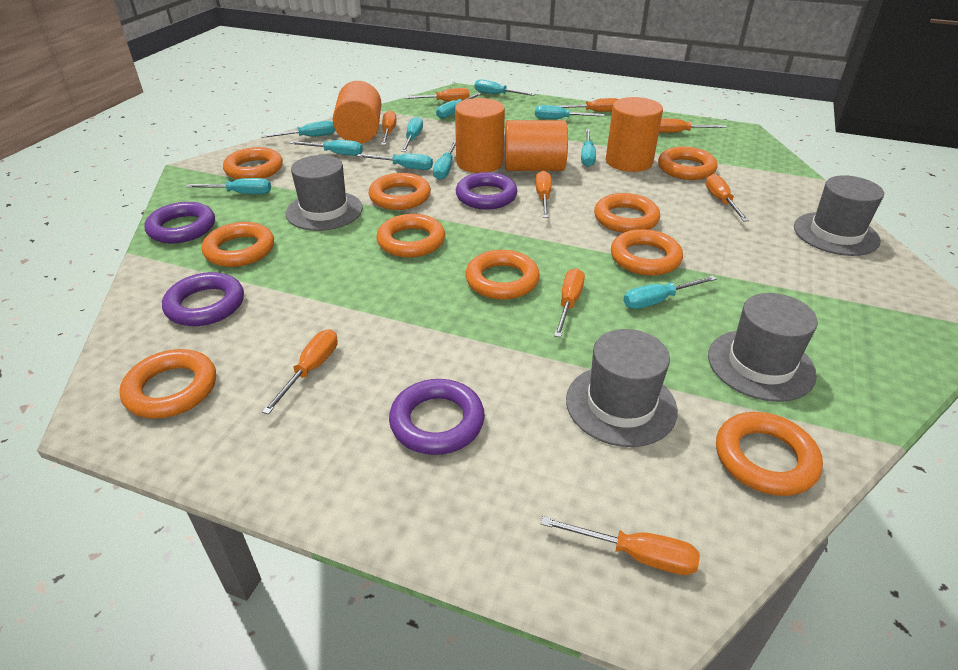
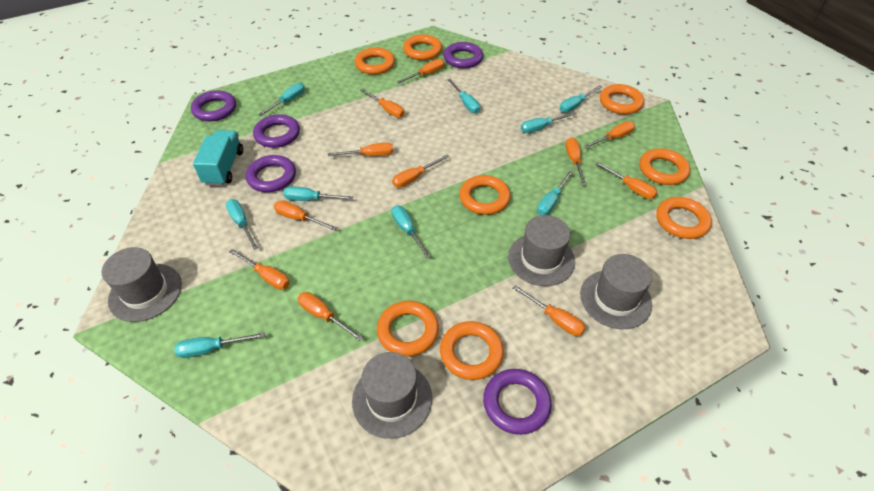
orange cylinder: [333,81,382,144] [455,98,505,173] [505,120,568,171] [606,97,663,172] = 4 -> none = 0
orange ring: [119,349,216,419] [202,222,274,267] [223,147,283,179] [369,173,431,210] [376,214,445,258] [465,250,540,300] [594,193,660,233] [611,229,683,276] [658,147,718,180] [716,412,823,496] = 10 -> [355,47,395,75] [377,301,439,357] [403,34,442,60] [440,321,504,380] [459,175,511,215] [600,84,644,114] [639,148,690,185] [656,197,712,239] = 8
orange screwdriver: [262,329,338,415] [381,110,397,145] [404,88,469,102] [536,171,551,218] [541,516,700,575] [554,268,585,337] [557,98,619,112] [659,118,727,133] [706,174,749,221] = 9 -> [229,249,290,290] [274,200,337,231] [298,292,363,341] [328,142,393,156] [360,89,405,118] [392,155,449,187] [397,59,444,83] [512,285,586,336] [566,137,586,185] [584,121,635,148] [595,162,658,199] = 11
purple ring: [144,202,215,243] [162,272,244,326] [389,379,485,455] [456,172,517,210] = 4 -> [191,90,236,121] [246,155,296,192] [253,114,300,148] [444,42,483,68] [483,369,552,435] = 5
turquoise screwdriver: [186,178,271,194] [261,121,336,138] [289,140,363,156] [357,154,433,170] [401,116,423,152] [433,141,456,180] [436,93,481,119] [475,79,535,96] [535,105,604,119] [581,129,596,167] [624,276,717,309] = 11 -> [174,332,265,358] [226,199,258,250] [258,83,305,116] [283,186,353,201] [392,205,431,258] [447,79,480,113] [521,112,576,133] [537,171,573,216] [560,86,602,113] = 9
turquoise truck: none = 0 -> [193,130,243,186] = 1

